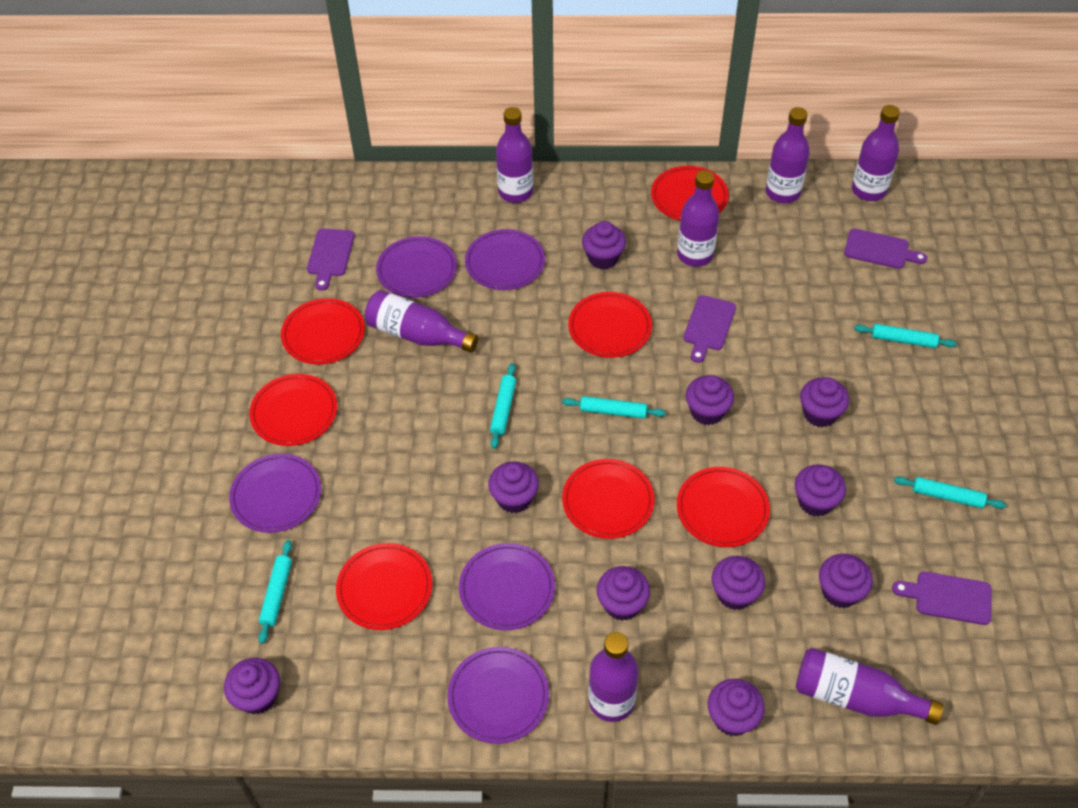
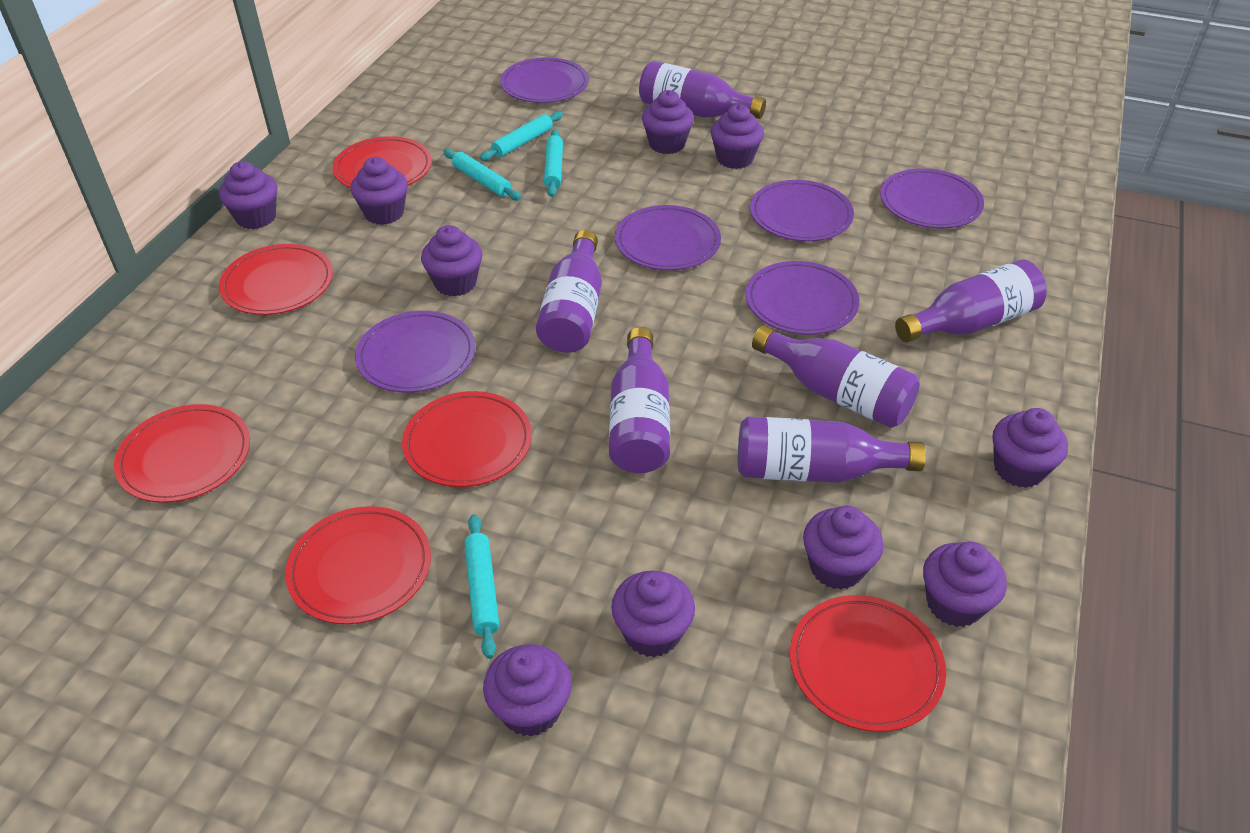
purple bottle: [365,290,478,353] [496,107,533,203] [588,632,639,722] [677,170,719,267] [766,107,810,203] [796,648,943,725] [852,105,900,201] = 7 -> [536,230,602,353] [609,327,670,473] [639,61,766,119] [738,417,926,483] [752,325,920,428] [895,260,1047,342] = 6
purple cutting board: [307,228,355,291] [683,295,736,363] [844,229,927,269] [892,571,992,625] = 4 -> none = 0
purple plate: [229,454,321,533] [376,236,457,298] [447,647,549,744] [459,543,555,630] [465,229,545,290] = 5 -> [355,311,476,393] [500,57,589,103] [615,205,721,270] [746,261,859,335] [750,180,854,242] [880,168,984,229] = 6
red plate: [249,374,337,446] [281,298,365,364] [336,543,432,630] [562,459,655,539] [568,292,652,358] [651,166,729,221] [677,467,770,547] = 7 -> [114,404,250,503] [219,244,333,315] [285,506,431,624] [333,136,432,188] [402,391,532,487] [790,595,946,732] = 6
turquoise rolling pin: [258,540,292,644] [490,363,516,449] [562,396,666,419] [854,324,957,348] [894,477,1006,509] = 5 -> [443,149,521,201] [465,514,499,659] [480,111,563,161] [544,129,563,197] = 4

